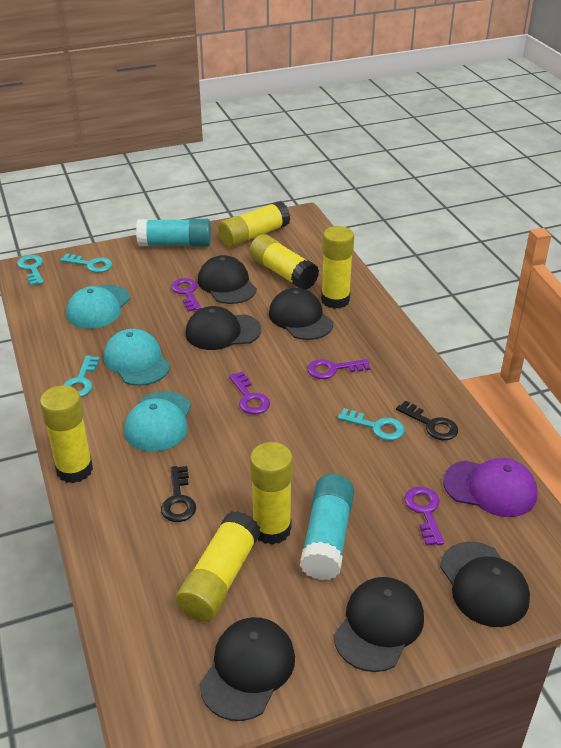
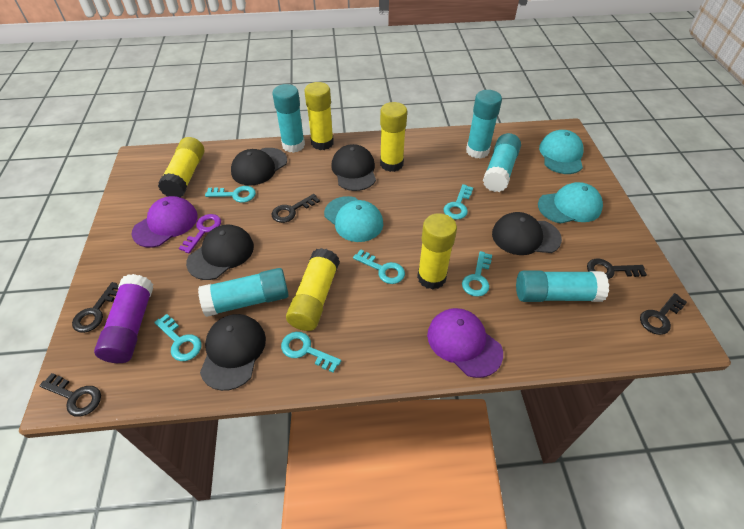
black cap: [185,306,261,350] [198,255,257,304] [200,617,295,721] [269,288,333,340] [334,577,424,672] [440,542,530,627] = 6 -> [186,225,254,280] [200,314,266,391] [231,148,287,185] [332,144,376,191] [492,212,562,255] = 5
black key: [161,466,196,522] [396,400,458,440] = 2 -> [39,373,101,417] [72,282,119,333] [272,194,320,223] [587,259,647,279] [640,293,687,335] = 5
purple cap: [443,458,537,517] = 1 -> [131,196,198,248] [427,308,503,378] = 2
purple glue stick: none = 0 -> [94,274,153,363] = 1
purple key: [171,278,201,312] [229,371,270,414] [307,359,371,379] [404,487,444,546] = 4 -> [179,214,221,253] = 1
turquoise glue stick: [136,219,211,246] [300,474,354,580] = 2 -> [198,268,289,317] [272,84,305,153] [466,90,502,159] [483,133,521,192] [516,270,609,302] = 5
turquoise key: [17,255,44,286] [60,253,112,273] [63,355,100,397] [338,408,405,441] = 4 -> [154,314,202,361] [205,186,256,203] [281,332,341,373] [353,249,405,284] [444,184,473,220] [462,251,492,297] = 6
yellow glue stick: [40,385,93,483] [176,511,261,621] [218,201,290,247] [249,234,319,290] [250,442,293,545] [321,226,354,309] = 6 -> [158,137,204,198] [286,248,340,331] [305,82,334,150] [380,102,407,172] [417,213,457,290] = 5

